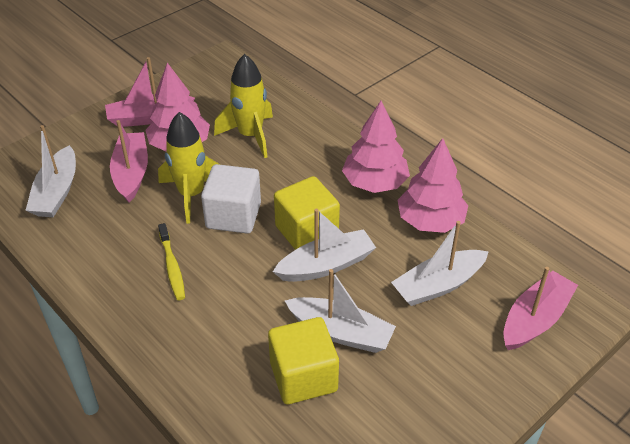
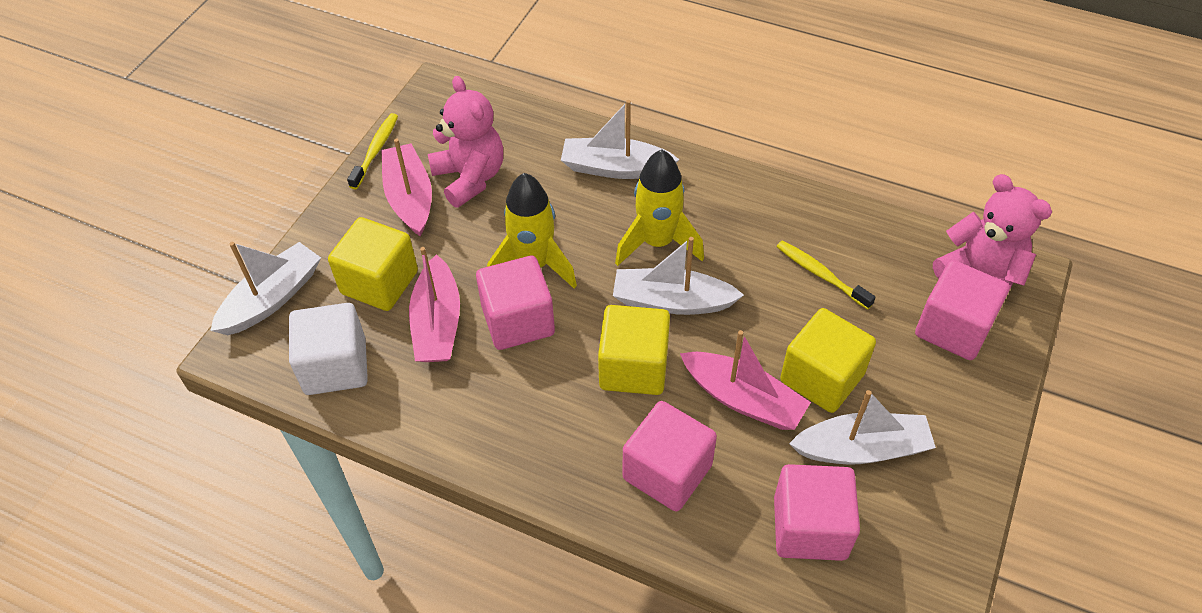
pink cube: none = 0 -> [476,256,555,350] [623,401,717,511] [774,464,860,561] [915,260,1010,360] = 4
pink teddy bear: none = 0 -> [428,76,503,208] [933,174,1052,288] = 2
pink tree: [145,63,210,152] [342,101,410,193] [398,138,468,233] = 3 -> none = 0
yellow cube: [268,317,339,404] [274,176,340,250] = 2 -> [328,217,418,311] [598,305,670,395] [780,308,876,413] = 3
yellow toothbrush: [158,223,185,300] = 1 -> [347,113,398,189] [776,241,876,309] = 2

